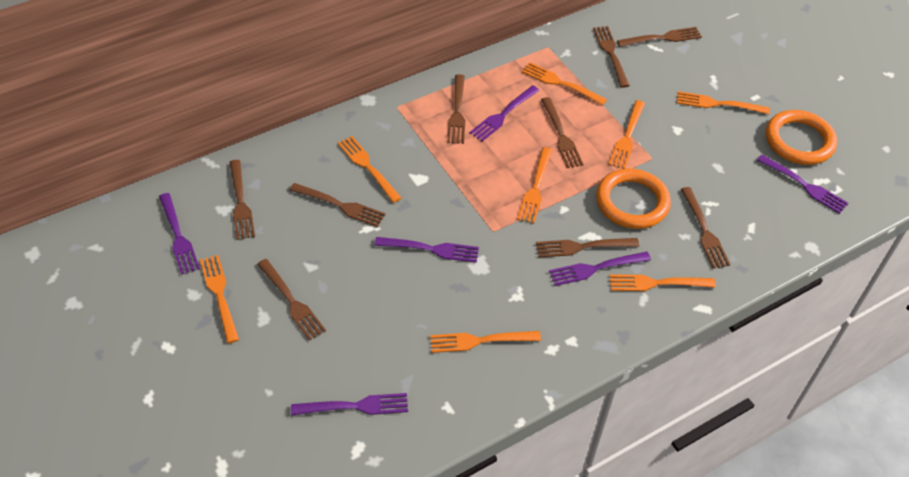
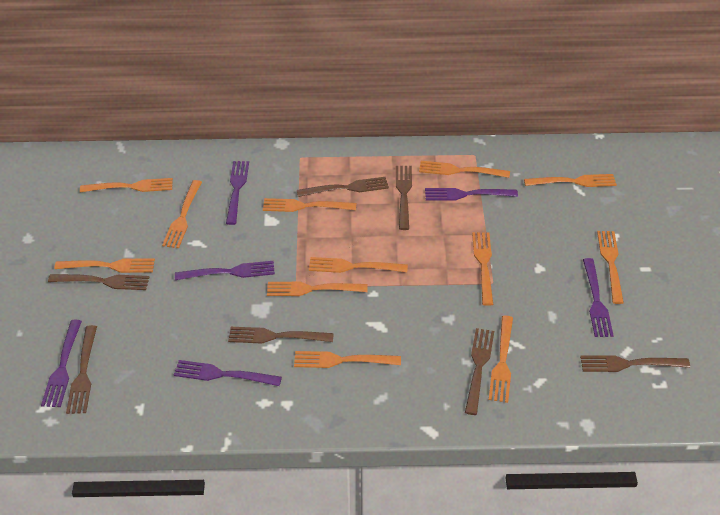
brown fork: [229,160,255,240] [257,259,326,341] [290,183,385,227] [447,74,465,144] [536,238,639,258] [541,97,584,168] [593,26,630,88] [617,27,702,47] [681,187,730,269] = 9 -> [48,274,149,290] [66,325,97,414] [228,327,334,344] [297,177,389,197] [396,166,412,230] [465,328,494,415] [580,355,690,372] = 7
orange fork: [200,255,239,343] [338,136,401,203] [430,331,541,353] [517,147,552,223] [522,62,607,105] [608,100,645,169] [609,274,716,291] [677,91,770,114] = 8 -> [54,258,155,273] [80,178,173,192] [162,180,202,248] [263,198,356,212] [267,282,368,296] [294,351,401,368] [309,257,408,273] [419,161,510,178] [472,232,493,306] [489,316,513,403] [524,174,617,187] [597,231,624,304] = 12
orange ring: [596,168,671,229] [766,110,837,165] = 2 -> none = 0

